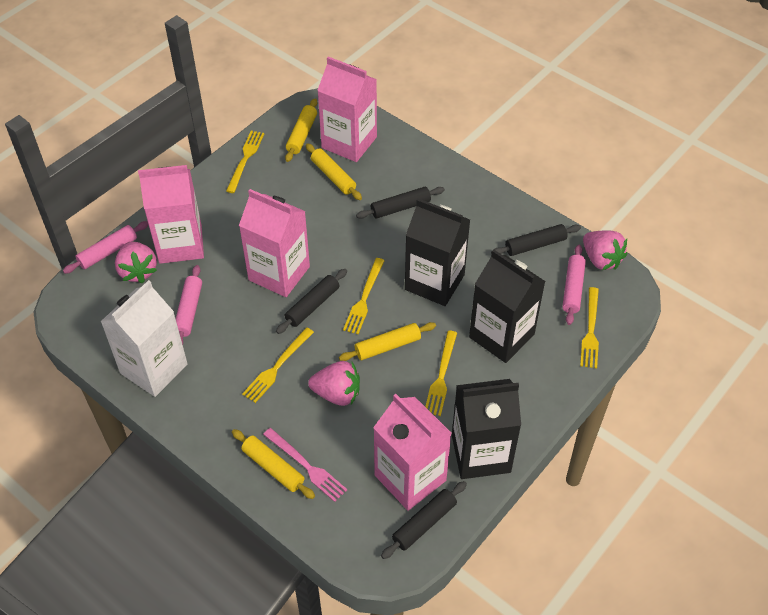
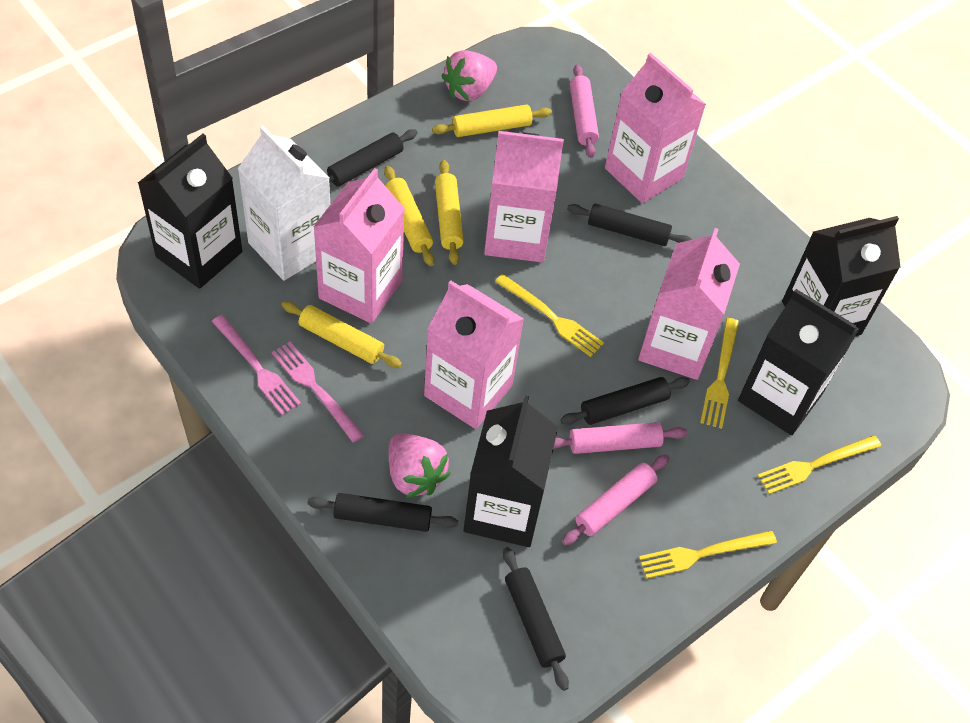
black carton: [405,198,470,306] [452,379,521,479] [469,250,545,363] = 3 -> [138,134,242,289] [464,396,558,547] [738,289,859,435] [782,216,901,336] = 4
black rolling pin: [276,269,347,334] [356,187,445,219] [381,481,467,559] [491,224,581,256] = 4 -> [307,493,458,532] [327,129,418,186] [503,547,569,691] [560,377,690,425] [567,204,692,246] = 5
pink carton: [138,165,204,264] [239,189,310,297] [317,57,377,162] [373,394,452,511] = 4 -> [313,168,405,323] [424,281,524,429] [484,131,564,262] [605,53,706,203] [638,228,740,380] = 5
pink fork: [263,428,347,502] = 1 -> [212,315,301,416] [272,342,364,443] = 2
pink strawberry: [115,242,157,283] [308,361,360,406] [583,230,627,270] = 3 -> [389,433,451,498] [442,50,497,101] = 2
yellow fork: [226,131,264,193] [242,328,314,403] [343,258,385,335] [425,331,457,416] [580,287,599,368] = 5 -> [495,274,604,357] [639,530,777,579] [700,318,739,429] [757,435,881,494] = 4

